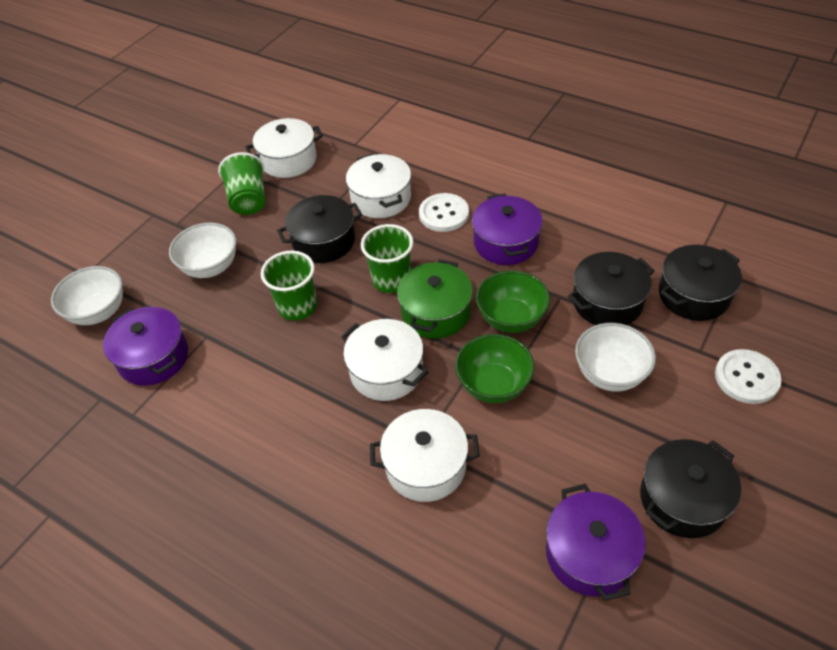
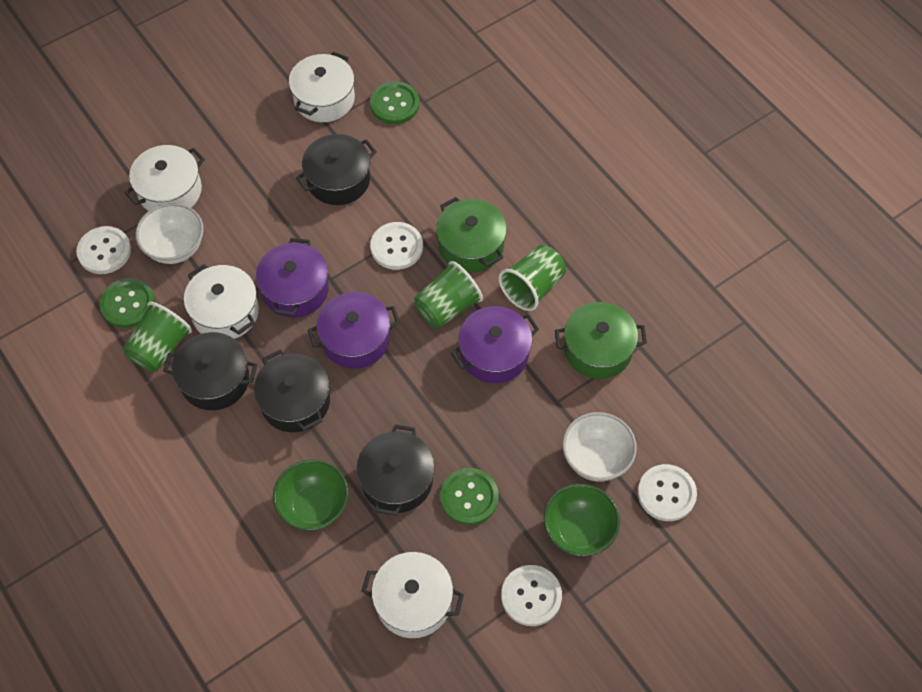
green button: none = 0 -> [100,278,155,328] [370,81,420,124] [440,468,499,525] = 3
green pot: [397,259,473,339] = 1 -> [436,197,507,273] [555,302,647,379] = 2
white bowl: [51,266,123,325] [169,223,236,278] [575,323,656,391] = 3 -> [135,203,204,264] [562,412,637,482] = 2
white button: [419,193,469,232] [715,349,782,404] = 2 -> [76,226,131,274] [370,222,423,270] [501,565,562,626] [638,464,697,521] = 4

